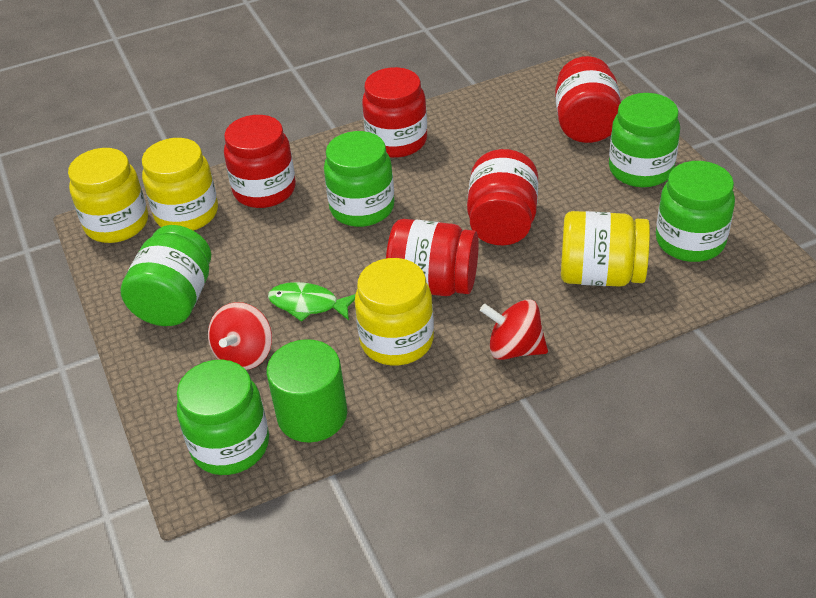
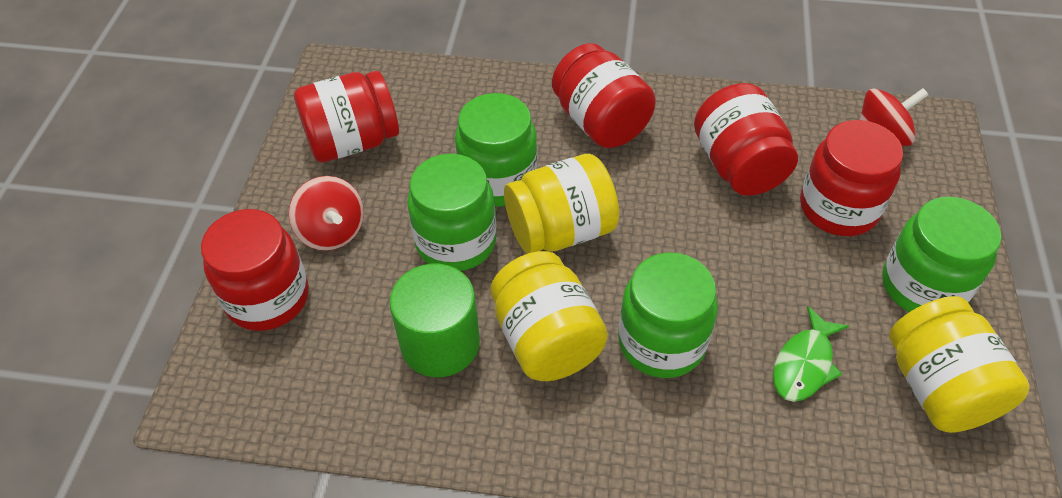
green jar: [121,225,211,326] [177,360,269,475] [324,131,395,227] [609,93,680,187] [656,161,735,262] = 5 -> [407,154,496,271] [455,93,537,207] [618,252,718,378] [882,197,1002,312] = 4
yellow jar: [68,148,148,243] [142,138,218,231] [355,258,434,365] [561,211,650,287] = 4 -> [491,251,608,381] [504,154,619,254] [889,296,1030,433] = 3

